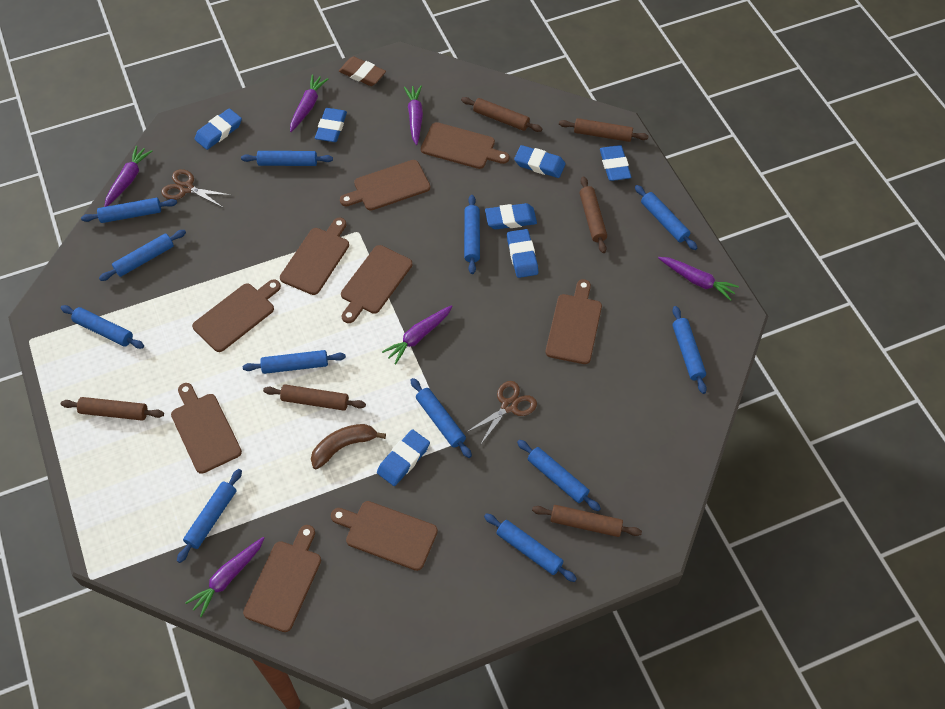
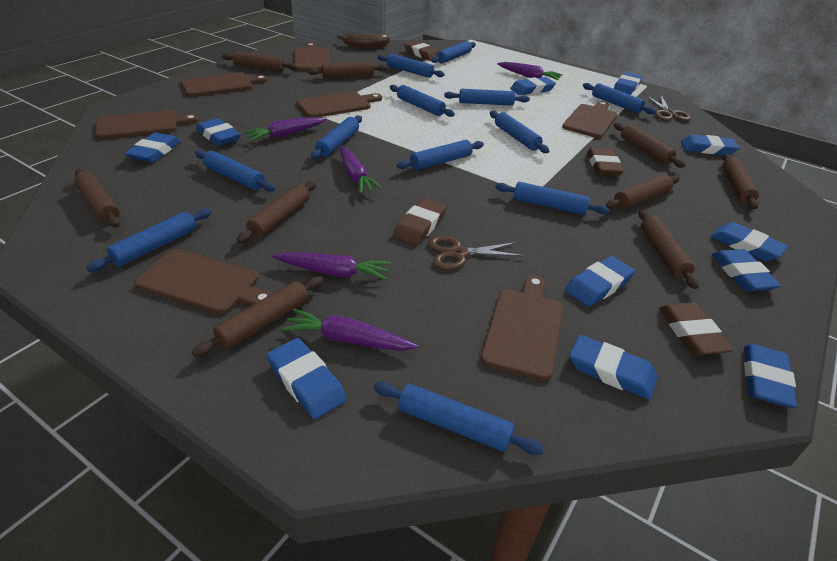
blue eraser: [195,108,242,150] [315,108,347,142] [377,429,430,486] [485,203,537,229] [507,229,538,278] [514,145,566,178] [600,145,631,181] = 7 -> [125,132,181,162] [196,118,241,146] [267,338,347,419] [510,77,556,95] [565,256,635,307] [569,335,657,400] [613,72,643,95] [681,134,740,155] [710,222,788,261] [711,249,781,291] [744,344,797,408] = 11
brown cutting board: [171,383,242,474] [192,279,281,352] [243,525,321,632] [280,218,349,295] [331,501,438,571] [340,160,430,211] [341,245,412,323] [421,122,509,169] [546,279,602,364] = 9 -> [95,110,199,139] [135,249,272,314] [181,73,268,97] [294,43,330,71] [297,91,382,118] [481,275,563,381] [562,101,617,138] = 7
brown eraser: [339,56,386,86] = 1 -> [393,198,447,245] [404,41,439,61] [587,148,624,176] [659,303,733,355] = 4
brown rolling pin: [61,397,164,421] [263,385,366,411] [461,97,542,132] [532,505,642,537] [559,118,648,142] [580,176,607,253] = 6 -> [74,169,120,227] [192,276,323,357] [222,51,297,72] [237,181,316,243] [308,61,387,78] [605,175,680,209] [614,123,685,168] [638,210,699,289] [722,154,759,209] = 9
purple carrot: [104,146,152,207] [185,537,264,617] [290,75,328,132] [382,305,452,365] [404,86,423,145] [658,257,739,301] = 6 -> [243,117,326,141] [272,252,391,280] [282,309,418,351] [339,146,382,193] [497,62,562,80] = 5

